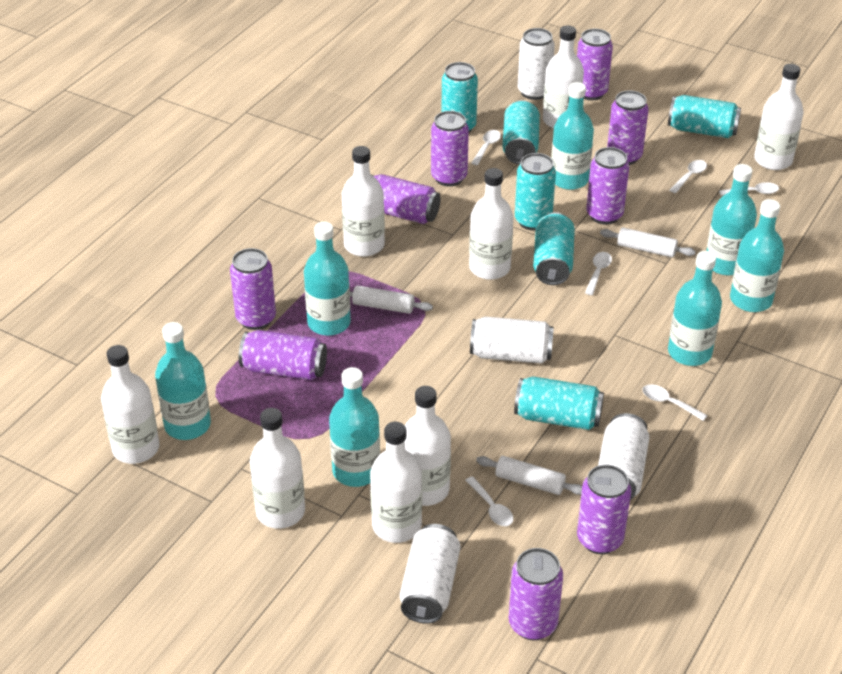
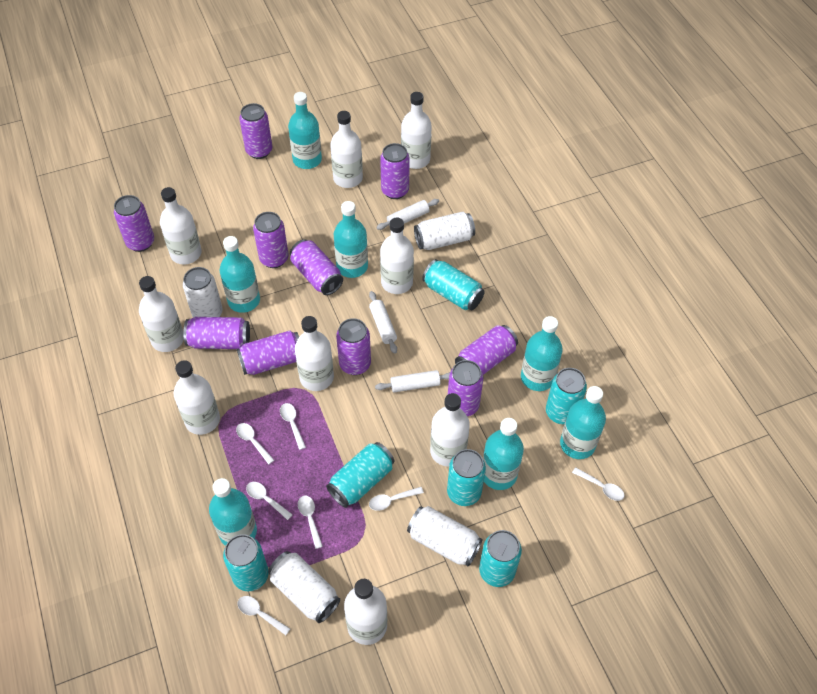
purple can: [230,248,276,330] [239,330,327,380] [372,174,441,224] [431,111,469,186] [509,548,563,640] [577,29,613,100] [577,465,631,554] [586,147,629,225] [607,90,648,165] = 9 -> [114,195,154,252] [183,317,250,349] [237,330,299,375] [239,103,272,159] [253,212,289,268] [290,239,343,295] [336,318,371,375] [380,143,410,199] [448,360,483,416] [455,325,518,375] = 10
white bottle: [101,345,160,464] [250,408,305,529] [342,146,385,257] [370,422,422,543] [405,386,451,506] [469,168,513,280] [543,25,584,128] [754,64,803,170] = 8 -> [139,276,184,352] [160,187,202,264] [174,360,220,435] [295,316,334,391] [330,111,363,188] [344,579,387,645] [380,217,414,294] [401,92,432,169] [430,393,470,466] = 9
white spoon: [465,476,513,526] [471,130,501,165] [585,252,612,295] [642,384,707,421] [670,160,707,193] [719,182,779,196] = 6 -> [236,423,274,464] [238,596,290,635] [246,482,293,520] [280,403,306,450] [298,495,323,549] [369,487,424,511] [572,467,624,501] = 7

